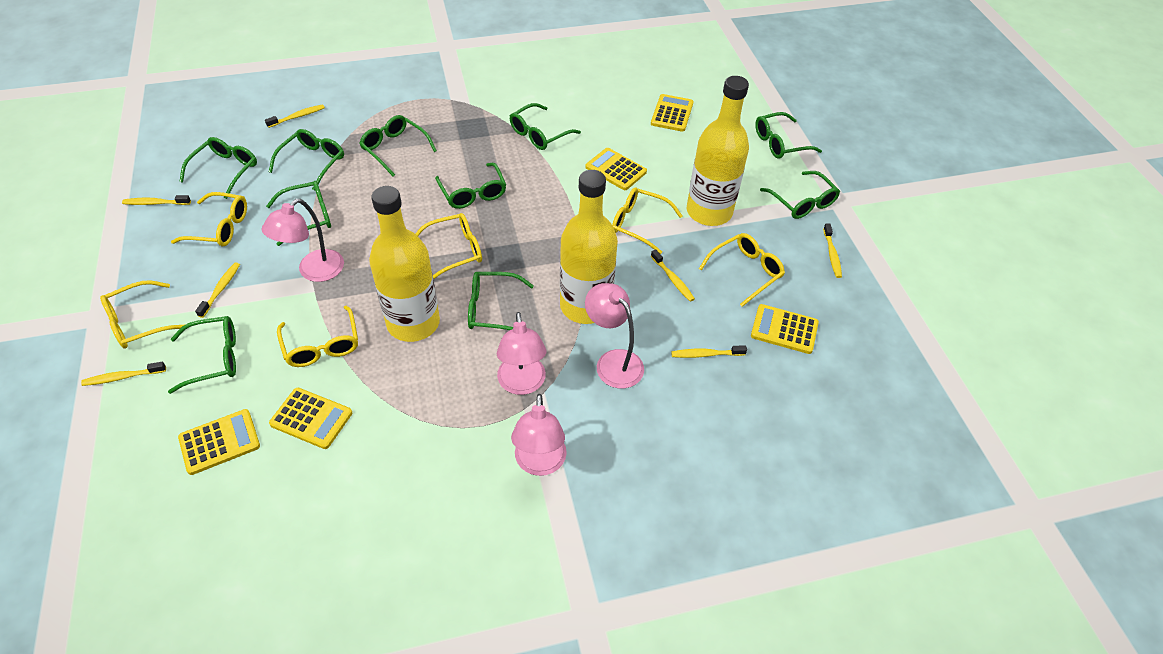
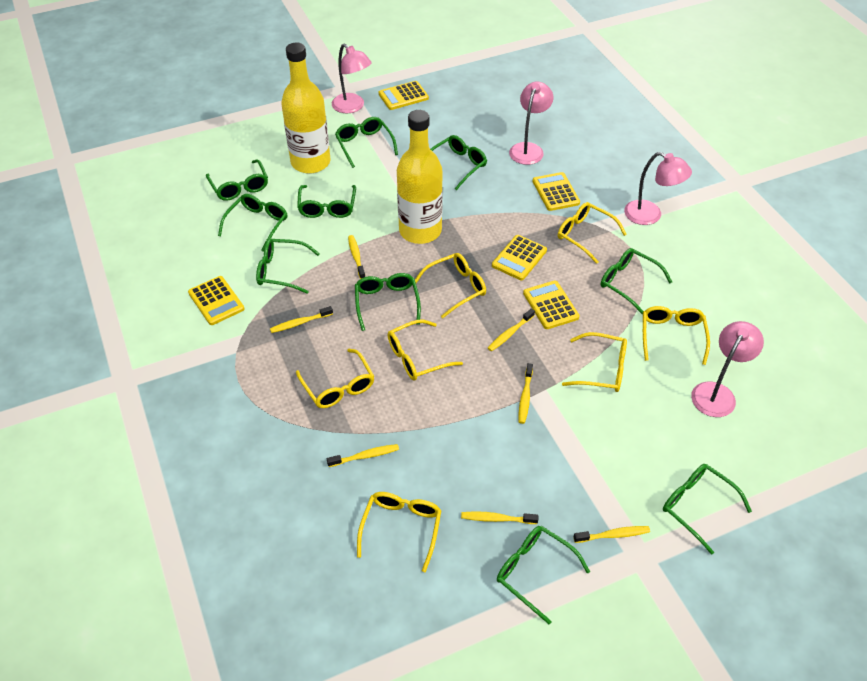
yellow bottle: [369,186,440,342] [560,170,618,324] [687,76,749,226] = 3 -> [281,42,330,174] [397,110,443,244] = 2
yellow glasses: [100,280,184,349] [171,192,247,247] [277,306,358,367] [416,213,482,279] [612,187,682,254] [699,233,785,307] = 6 -> [296,349,375,408] [357,492,442,572] [388,320,463,380] [415,253,486,318] [558,202,627,264] [562,332,627,392] [643,306,710,365] = 7

